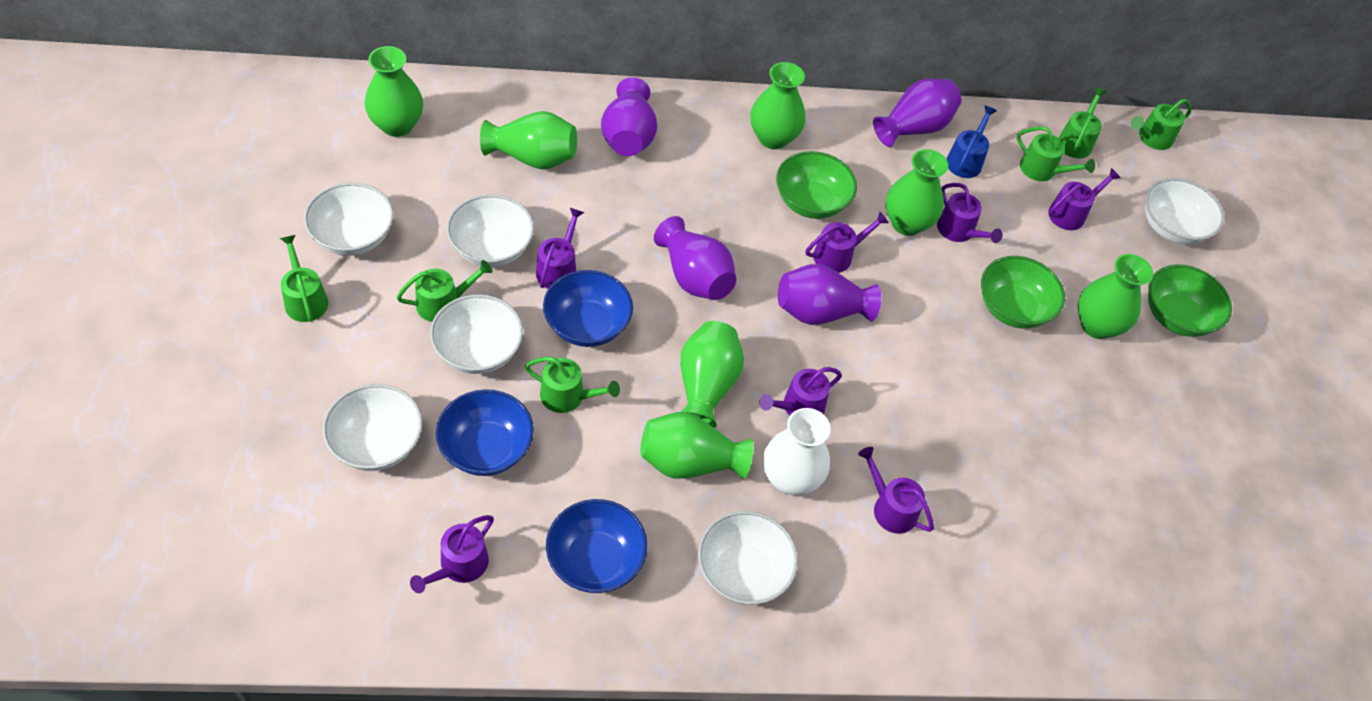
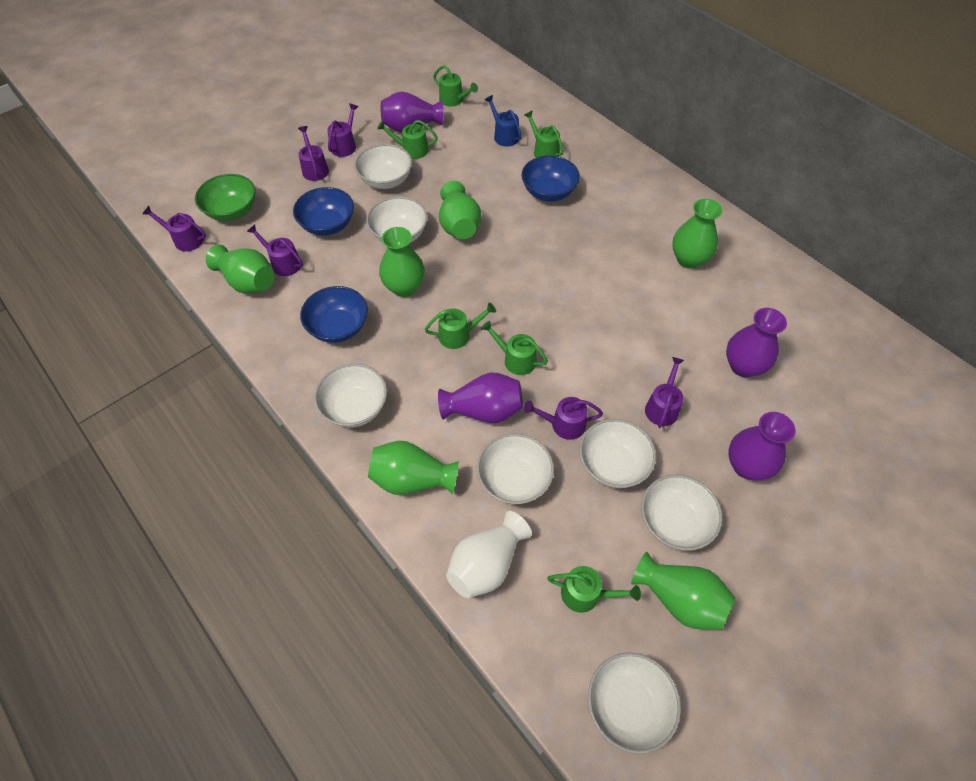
green bowl: [776,151,857,219] [981,256,1065,329] [1148,264,1232,337] = 3 -> [195,174,256,221] = 1
green vase: [365,46,423,137] [480,111,577,170] [640,412,754,479] [680,321,744,428] [750,62,805,149] [885,149,948,236] [1078,254,1153,339] = 7 -> [206,244,274,294] [368,441,459,495] [379,227,425,297] [439,181,481,239] [631,552,736,630] [672,199,723,269] = 6
purple watering can: [410,515,494,593] [536,208,584,289] [759,367,842,416] [806,212,889,273] [858,447,934,534] [937,183,1003,243] [1048,168,1121,230] = 7 -> [143,206,206,252] [247,224,303,276] [298,126,329,181] [327,103,358,157] [524,397,603,440] [645,357,684,428] = 6
white bowl: [304,183,394,256] [322,384,423,471] [430,295,523,374] [447,194,534,267] [698,511,798,605] [1145,178,1224,245] = 6 -> [314,364,387,428] [355,144,412,189] [366,197,428,243] [477,434,554,504] [579,419,656,488] [588,652,681,754] [641,475,722,551] = 7

